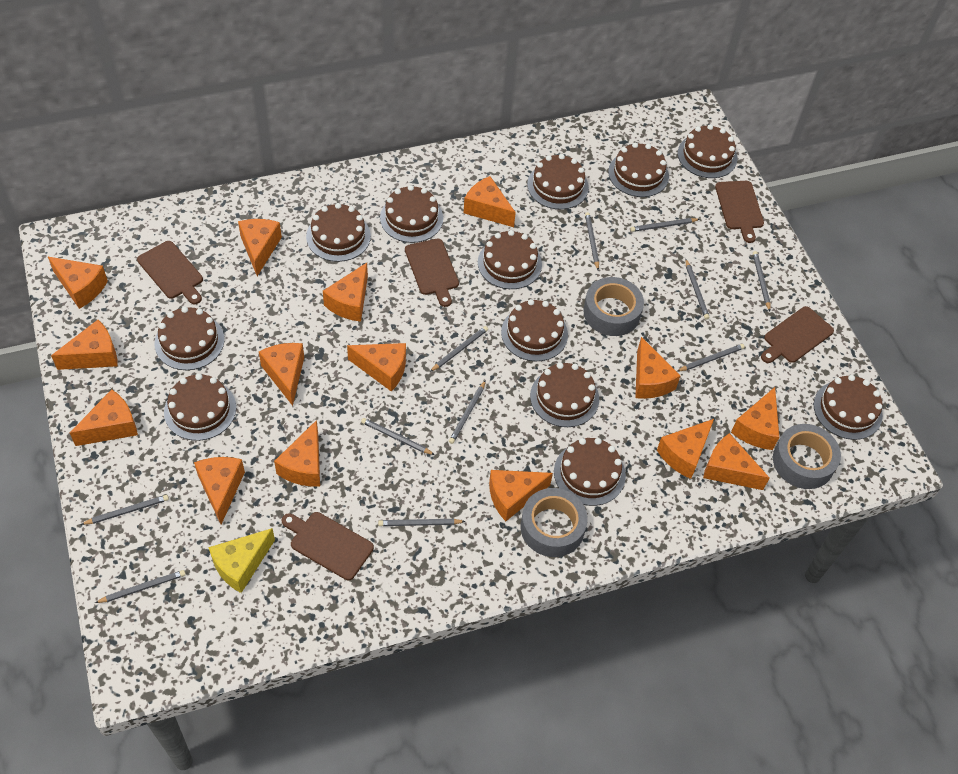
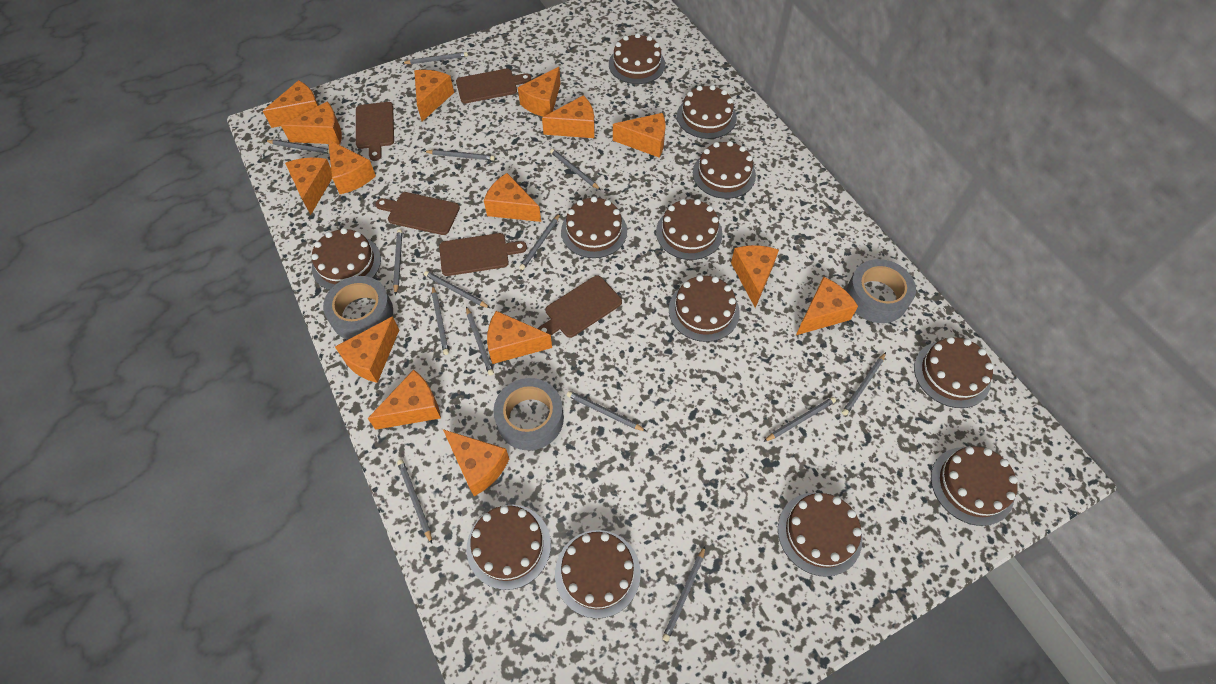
grey pencil: [81,495,169,525] [95,570,186,603] [361,418,435,455] [378,519,466,526] [430,326,488,372] [449,380,486,444] [585,212,599,270] [630,218,700,232] [677,344,745,371] [685,259,709,319] [753,251,770,311] = 11 -> [265,140,329,154] [393,229,402,295] [397,459,432,544] [403,52,468,64] [424,150,495,161] [424,271,490,308] [432,286,449,355] [466,306,494,376] [519,213,560,270] [550,149,601,190] [567,391,646,431] [662,546,705,642] [763,397,836,442] [842,352,886,416] = 14
yellow cheese: [208,528,275,593] = 1 -> none = 0

